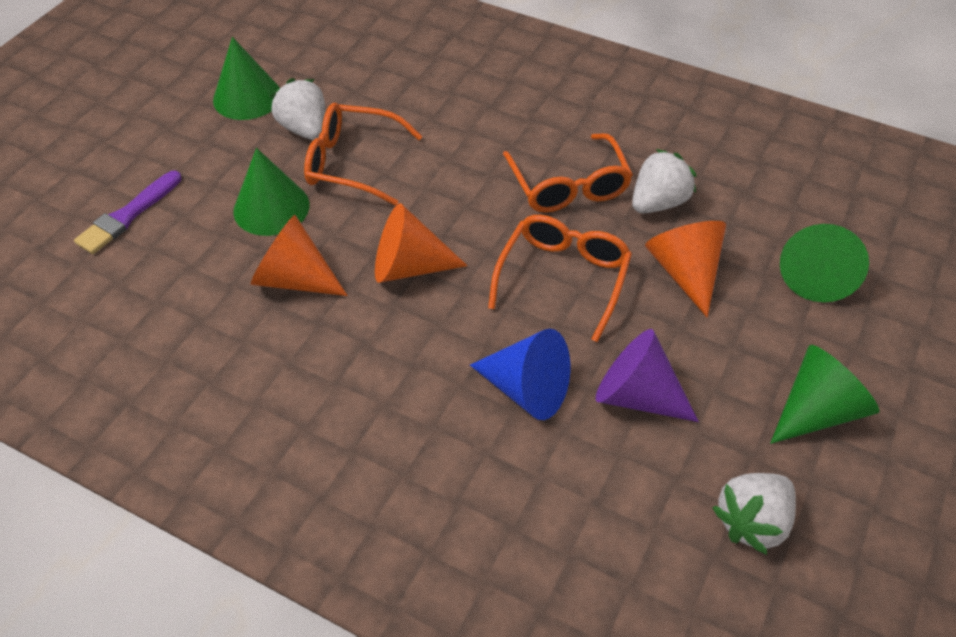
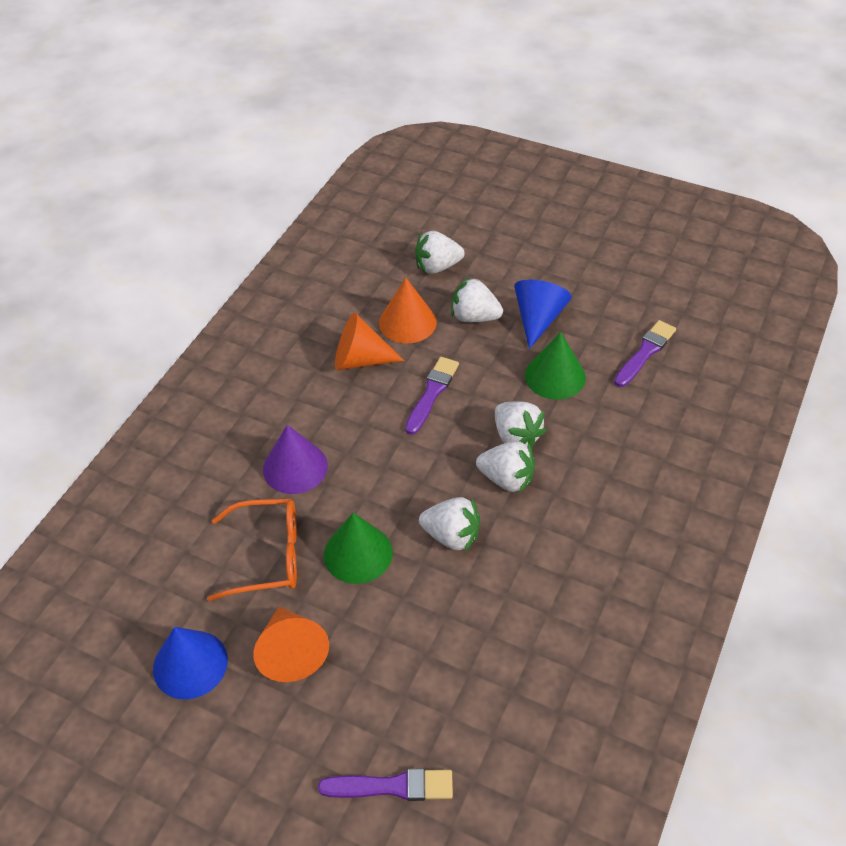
blue cone: [470,329,570,420] = 1 -> [153,627,228,700] [514,280,572,349] = 2
green cone: [213,37,280,120] [233,148,310,236] [771,345,879,444] [780,224,869,302] = 4 -> [324,513,393,584] [525,332,586,400] = 2
orange glasses: [304,103,423,206] [488,215,632,342] [503,133,633,213] = 3 -> [207,499,297,601] = 1
purple brush: [74,171,182,254] = 1 -> [318,768,453,801] [405,357,459,435] [614,320,676,387] = 3
white strawberry: [270,78,325,140] [632,149,697,213] [712,473,796,555] = 3 -> [415,231,465,274] [419,497,480,551] [451,277,503,322] [476,441,535,494] [495,401,546,448] = 5

